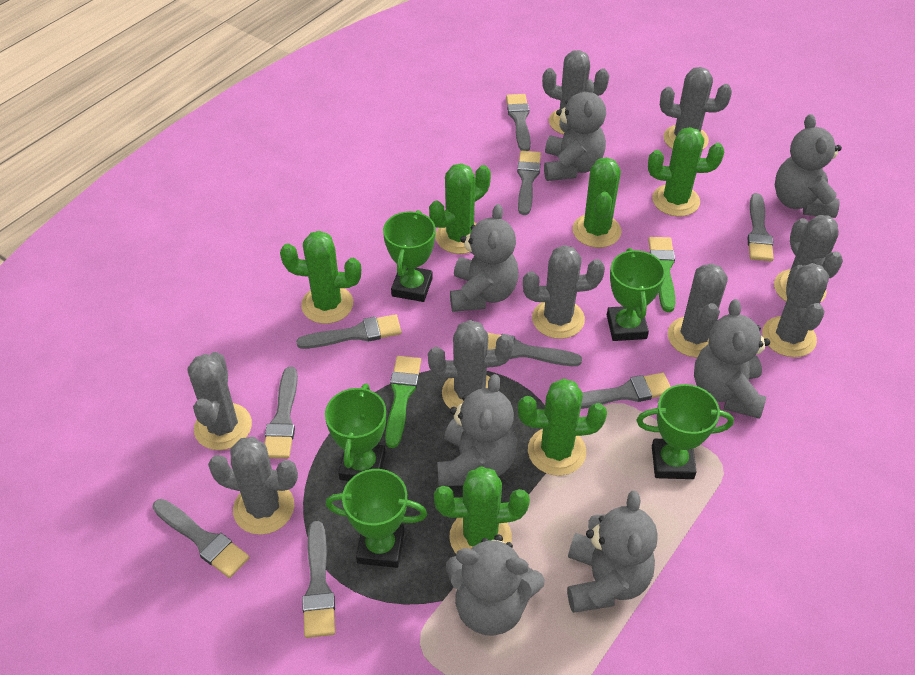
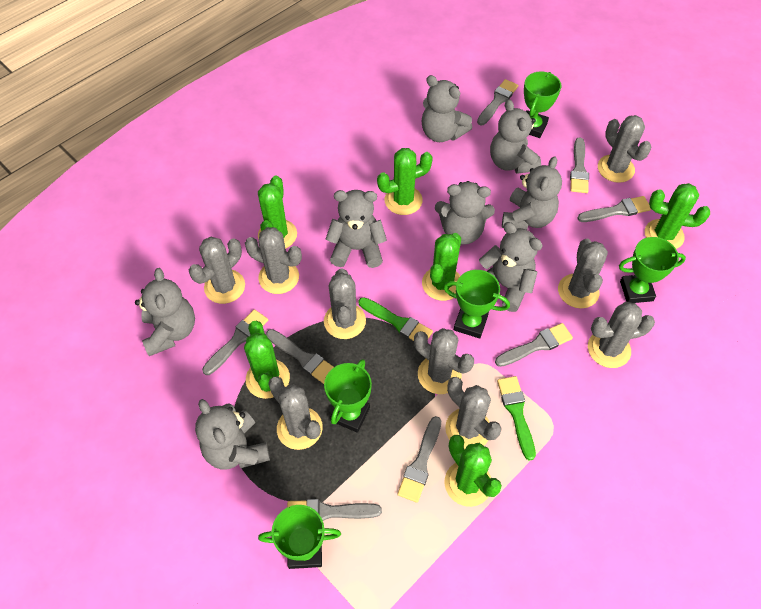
grey brush: [153,499,249,578] [264,367,298,459] [296,314,402,349] [302,521,335,638] [488,333,582,366] [506,94,531,151] [517,151,541,215] [581,373,671,409] [747,193,774,261] = 9 -> [202,309,268,375] [266,329,334,384] [287,499,382,521] [397,416,441,503] [477,79,518,125] [495,323,573,367] [570,137,589,193] [577,196,651,222] = 8
grey teddy bear: [437,374,517,486] [446,534,545,636] [450,204,519,312] [544,79,606,181] [567,491,658,613] [694,299,770,419] [775,114,842,218] = 7 -> [135,268,195,356] [195,399,270,470] [326,190,387,268] [421,75,472,142] [435,181,495,245] [479,222,543,312] [490,99,541,174] [502,156,562,230] = 8

